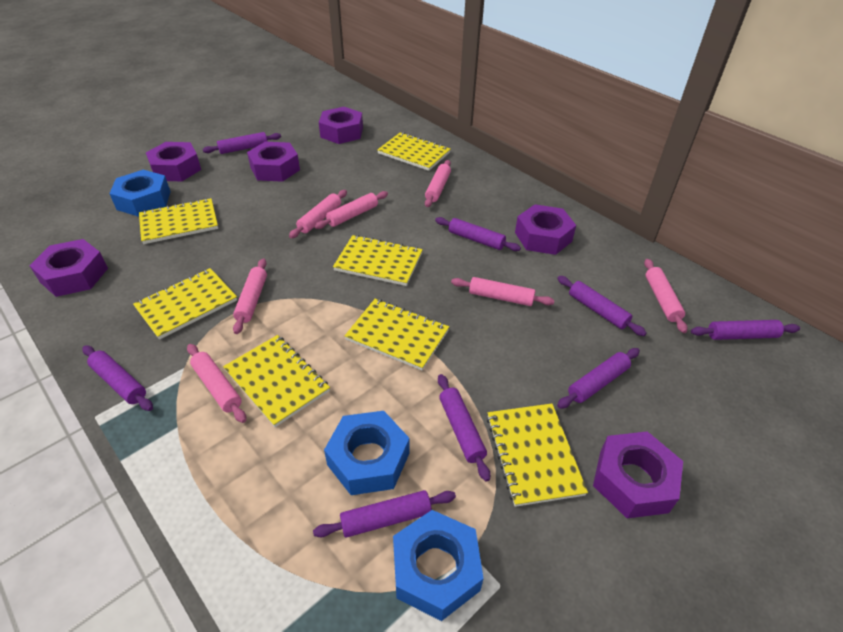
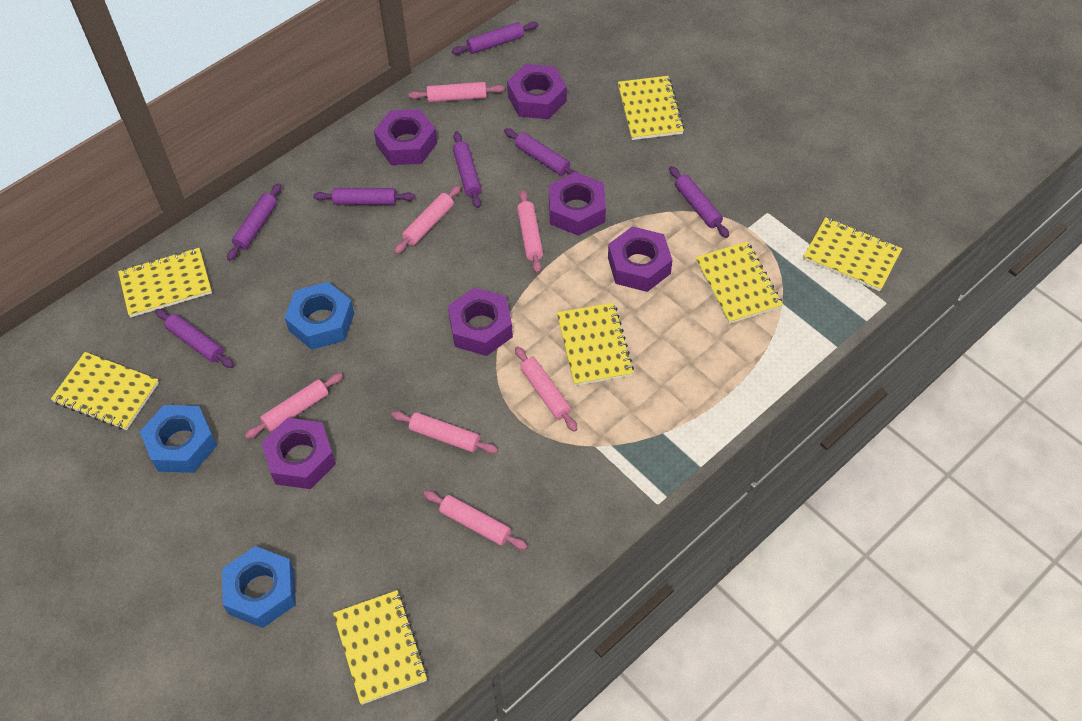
purple rolling pin: [82,345,153,411] [203,132,281,154] [313,490,456,538] [435,217,521,251] [438,374,491,482] [557,276,647,336] [557,348,640,409] [691,320,800,340] = 8 -> [155,309,234,368] [227,183,281,261] [313,188,415,205] [452,22,538,55] [453,132,482,208] [504,128,579,176] [669,166,729,238] = 7

